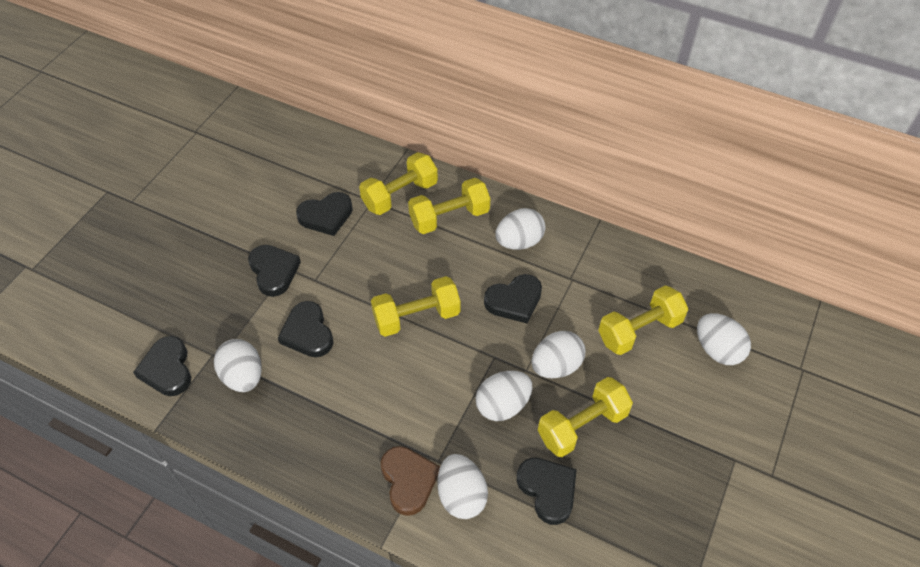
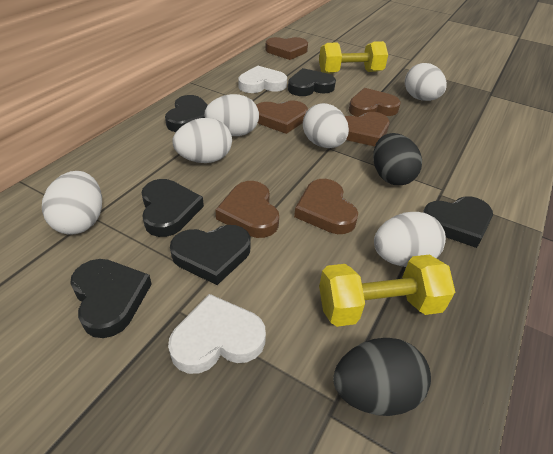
black egg: none = 0 -> [333,338,431,416] [373,133,422,185] = 2
brown heart: [381,446,440,516] = 1 -> [215,181,279,238] [256,100,308,134] [265,37,308,60] [294,179,359,234] [345,112,390,147] [349,88,401,117] = 6
white heart: none = 0 -> [168,294,266,374] [238,66,287,93] = 2
yellow dumbbell: [359,152,438,215] [371,276,461,337] [408,178,490,234] [538,377,633,457] [598,286,688,355] = 5 -> [319,41,388,73] [319,255,455,327] = 2

